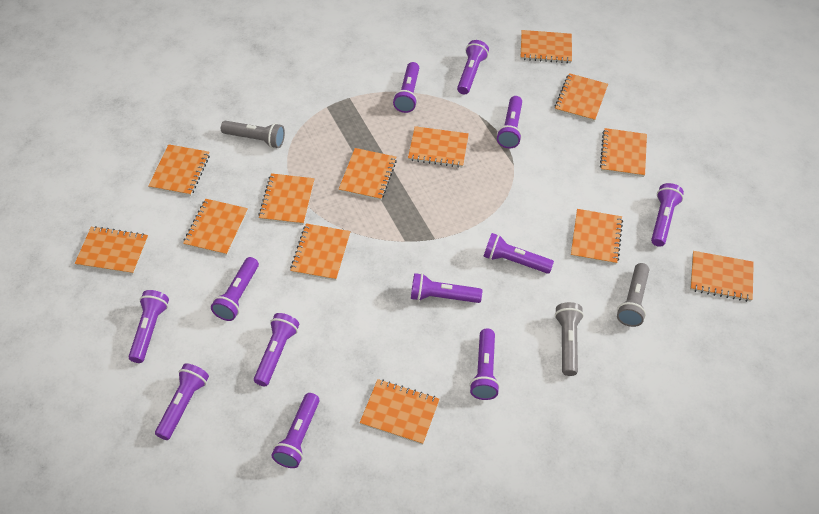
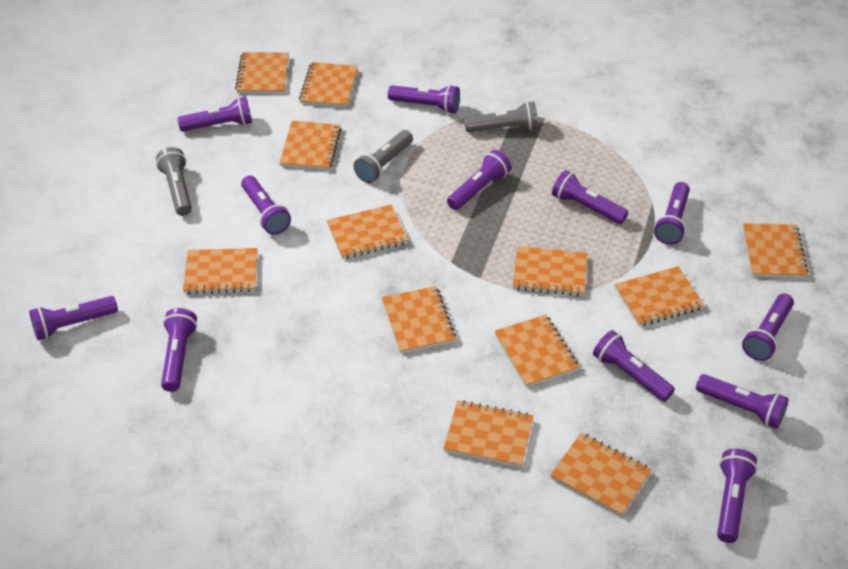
orange notebook: [75,226,148,274] [148,144,210,196] [183,199,248,256] [258,173,315,225] [290,224,351,281] [339,148,397,200] [360,379,440,445] [408,126,469,168] [521,30,572,63] [555,73,608,122] [571,209,623,265] [600,128,647,177] [690,251,754,302] = 13 -> [183,248,258,294] [235,52,289,94] [280,121,341,170] [299,62,358,108] [327,205,408,259] [382,286,456,354] [444,400,533,467] [494,314,579,387] [513,246,587,296] [550,432,652,516] [614,266,704,326] [743,223,809,278] = 12

